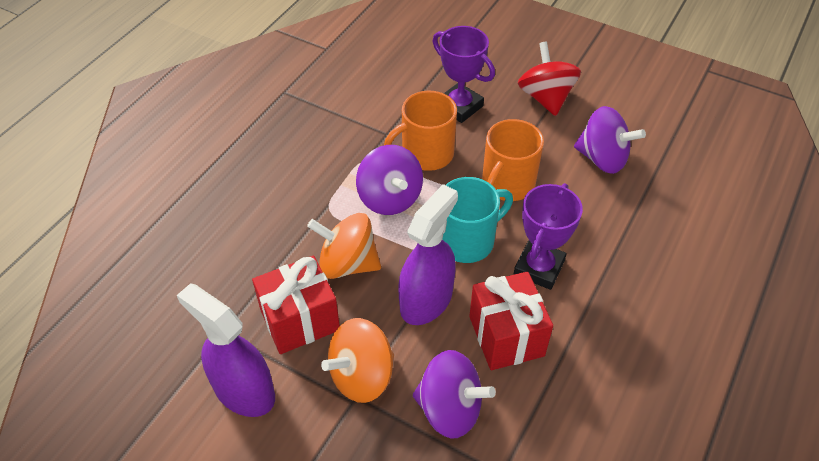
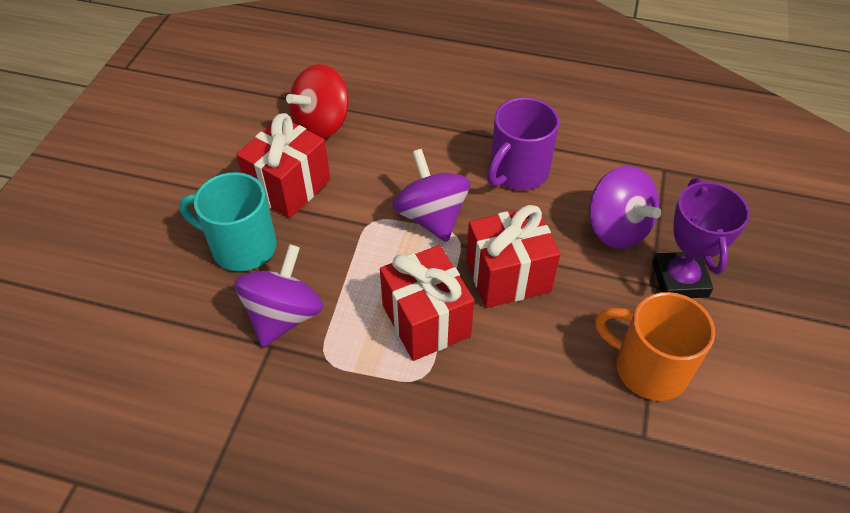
orange mug: [384,91,457,171] [482,119,544,201] = 2 -> [595,292,715,401] = 1
orange spinning top: [307,213,381,279] [321,318,394,403] = 2 -> none = 0
purple mug: none = 0 -> [487,97,559,190] = 1
purple spray bottle: [177,283,275,417] [398,184,458,325] = 2 -> none = 0
purple trophy: [432,26,495,123] [513,183,583,290] = 2 -> [653,178,750,298] = 1
red gift: [252,256,340,354] [469,272,553,370] = 2 -> [236,113,330,218] [380,245,475,361] [466,205,560,308] = 3

